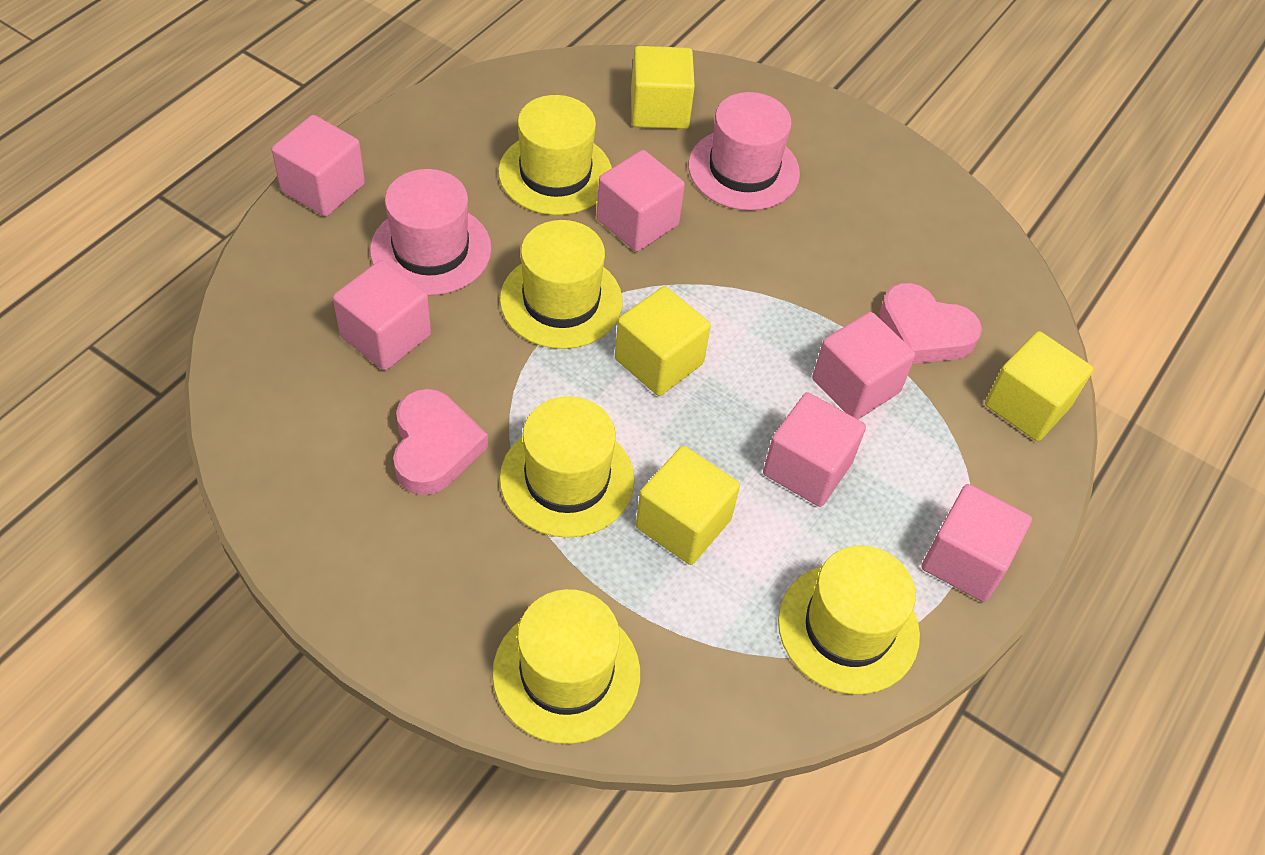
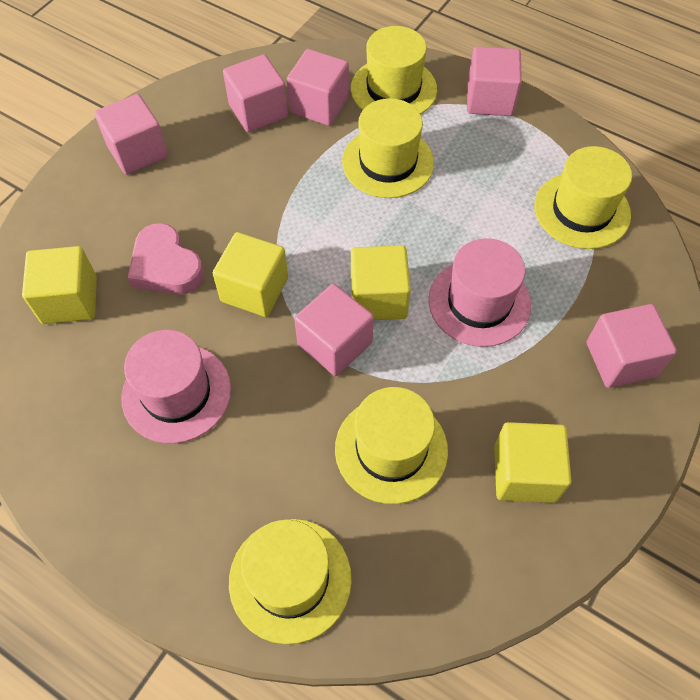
pink heart: [393,389,488,495] [879,283,982,364] = 2 -> [128,223,204,295] = 1

